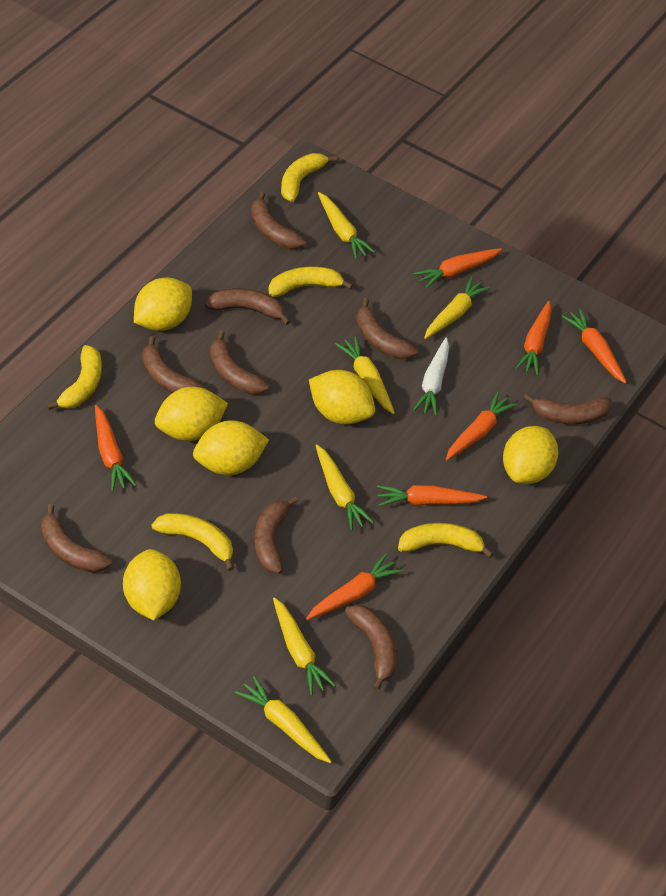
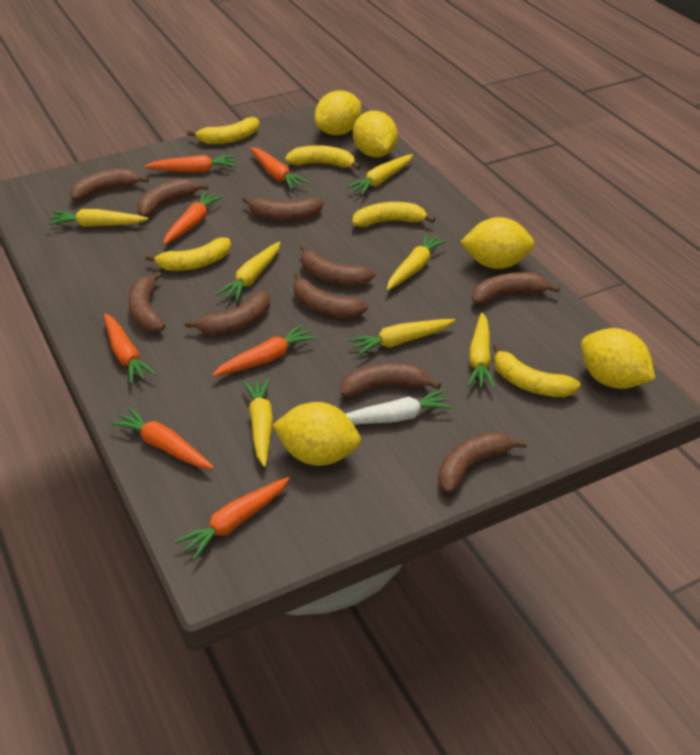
brown banana: [41,504,112,573] [142,336,206,393] [205,288,291,325] [210,330,269,395] [251,192,306,249] [254,496,298,574] [345,605,397,691] [356,298,418,359] [523,393,612,424] = 9 -> [70,169,149,201] [128,271,165,332] [137,178,208,217] [185,291,270,335] [242,196,323,221] [294,273,368,318] [301,245,375,286] [340,363,441,397] [438,432,527,493] [472,272,560,304] = 10
yellow carrot: [235,676,332,763] [273,597,336,695] [315,444,374,531] [318,192,375,259] [335,337,395,414] [424,276,491,339] = 6 -> [48,209,148,227] [216,242,280,301] [242,378,273,467] [346,154,413,195] [348,319,455,356] [387,234,447,290] [467,313,495,389] = 7
yellow lemon: [123,549,181,620] [134,278,192,331] [155,387,228,441] [193,420,269,475] [309,370,375,424] [503,426,558,484] = 6 -> [272,402,361,466] [315,90,361,135] [353,111,398,157] [460,217,535,269] [581,328,655,389] = 5

